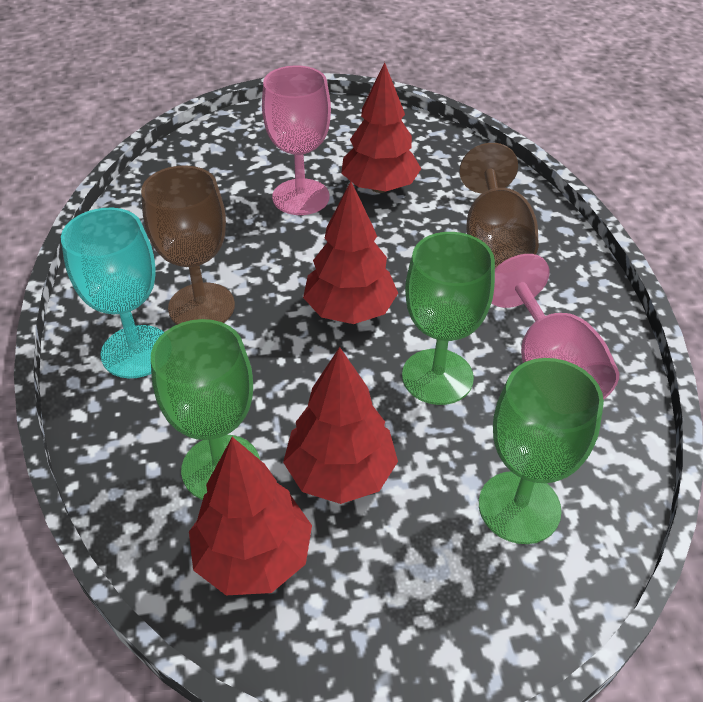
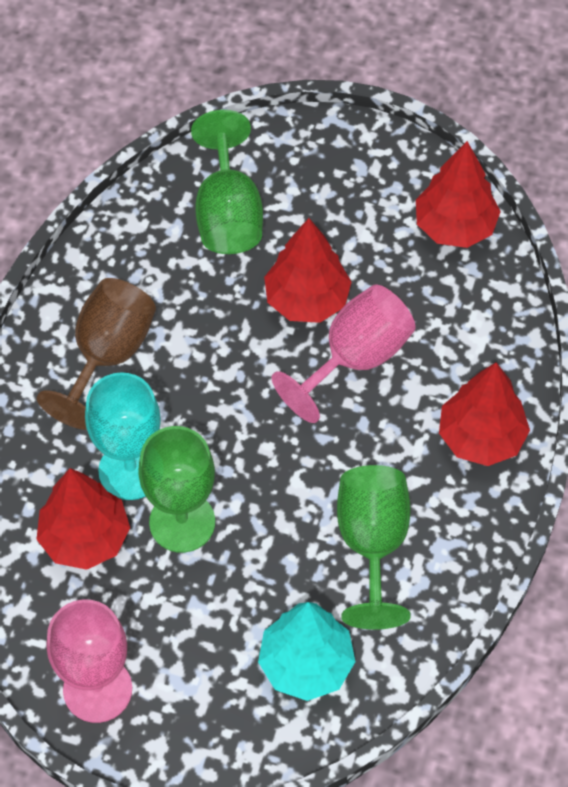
brown goblet: [141,165,235,325] [459,143,539,268] = 2 -> [37,278,156,430] = 1
turquoise tree: none = 0 -> [258,602,355,701] = 1

